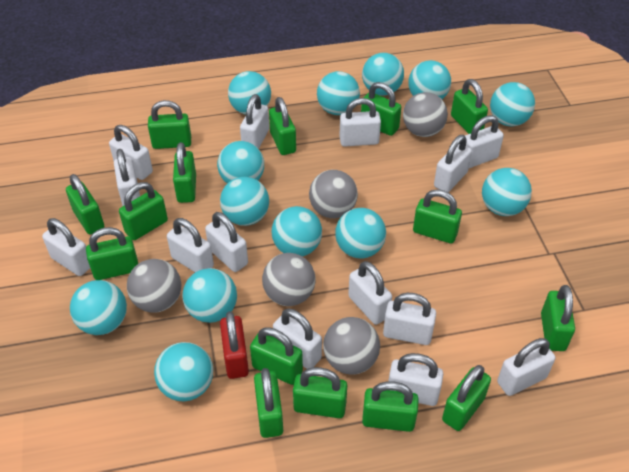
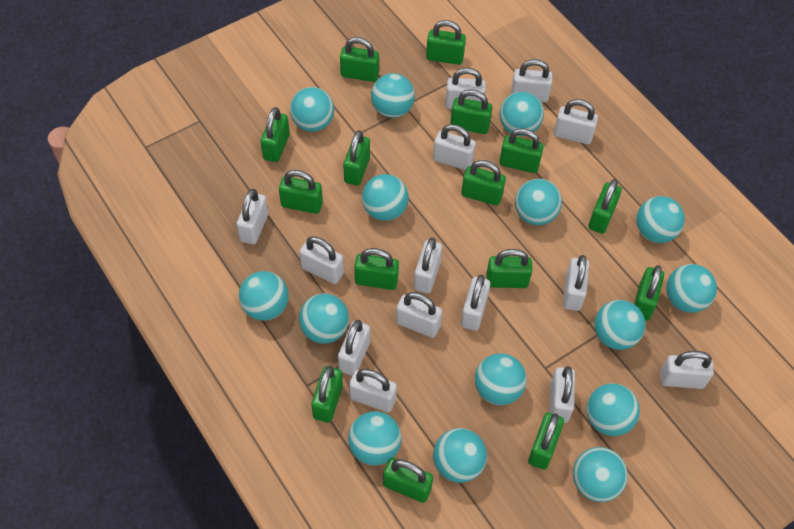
grey ball: [127,259,182,313] [262,253,315,306] [309,170,358,218] [323,317,380,375] [403,92,448,137] = 5 -> none = 0
red padlock: [220,311,249,379] = 1 -> none = 0
turquoise ball: [70,280,127,335] [154,342,213,401] [182,268,237,323] [217,141,264,183] [220,177,269,226] [228,71,271,115] [272,206,322,256] [317,71,360,115] [335,208,386,258] [362,53,404,96] [408,60,451,99] [482,168,532,216] [490,82,535,127] = 13 -> [239,271,289,321] [290,87,334,132] [299,294,349,344] [348,411,401,465] [362,174,409,221] [371,73,415,118] [433,428,487,483] [475,353,527,405] [499,92,544,136] [515,179,562,225] [573,447,628,502] [586,383,640,436] [594,300,645,350] [636,196,685,243] [666,264,717,313] = 15

